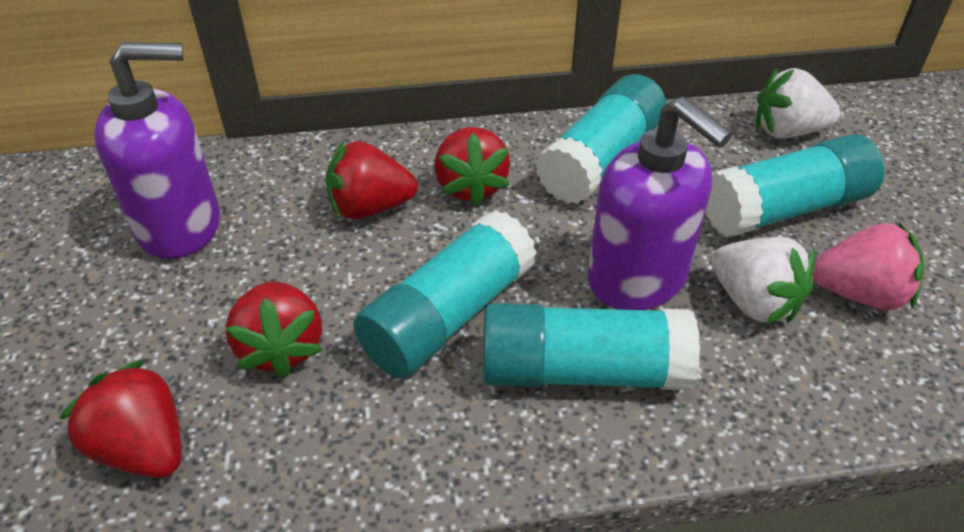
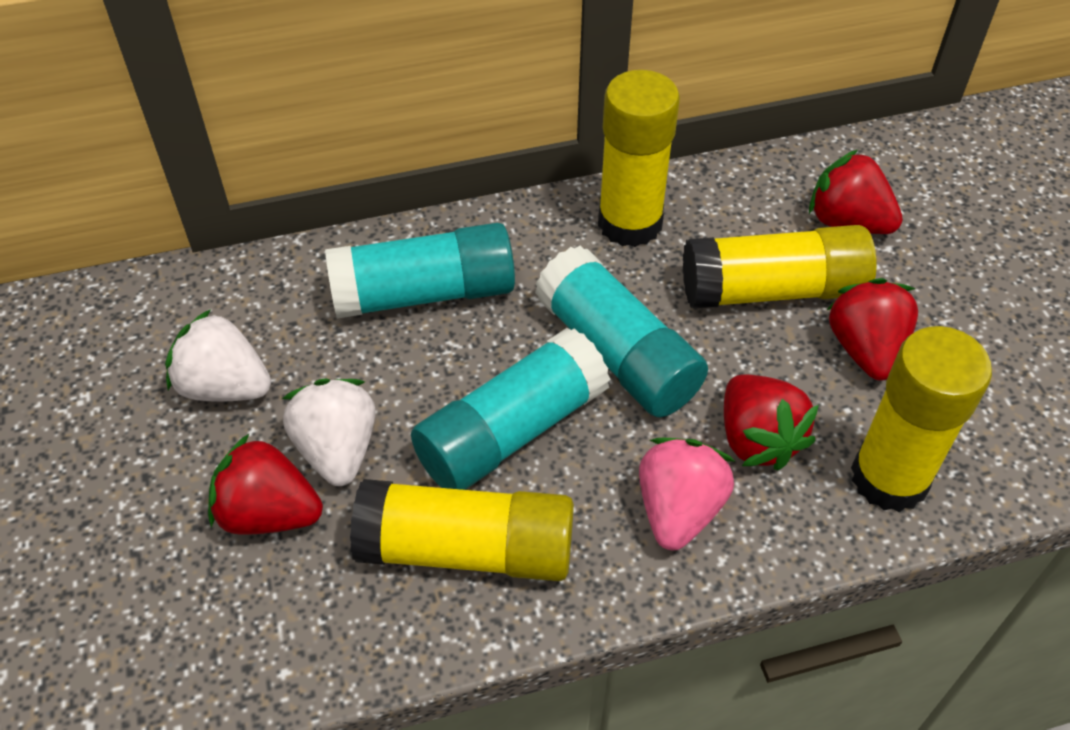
purple soap dispenser: [94,42,220,259] [587,97,732,310] = 2 -> none = 0
turquoise glue stick: [353,210,537,379] [483,303,700,390] [536,74,666,204] [706,134,884,237] = 4 -> [325,223,515,319] [411,328,611,490] [535,246,708,417] = 3
yellow glue stick: none = 0 -> [350,479,574,581] [598,70,680,247] [683,225,877,308] [851,326,992,512] = 4

